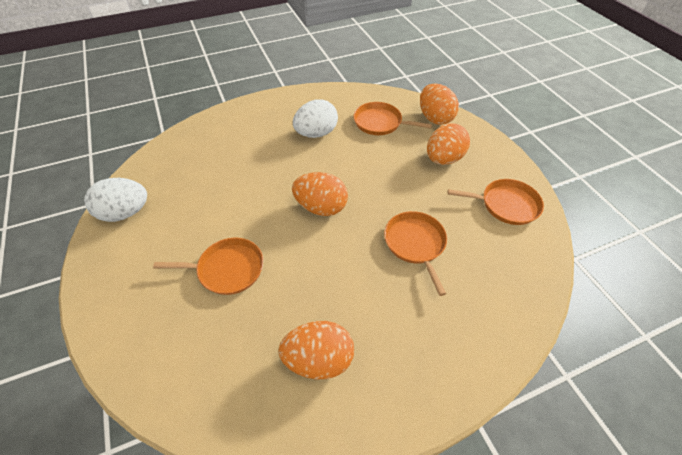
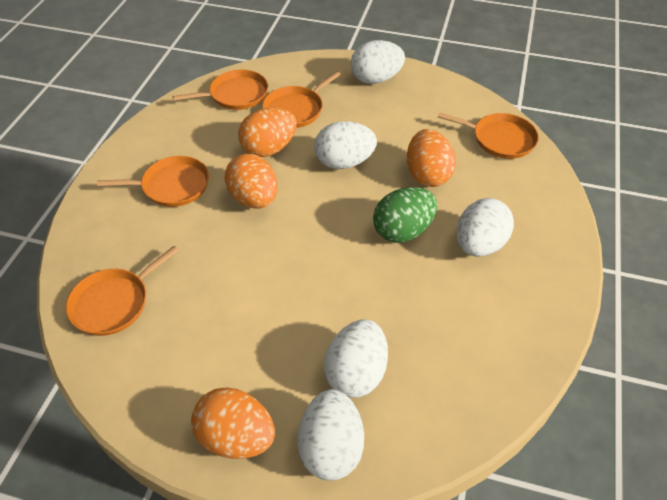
green egg: none = 0 -> [373,187,437,243] = 1
orange pan: [153,238,263,295] [353,102,432,135] [384,211,447,296] [448,179,544,225] = 4 -> [66,246,179,336] [97,156,209,207] [172,69,268,110] [262,71,341,128] [438,112,539,159] = 5
white egg: [84,178,147,222] [293,99,338,138] = 2 -> [297,389,364,481] [314,121,377,169] [324,319,388,398] [351,40,405,84] [456,198,514,257] = 5

